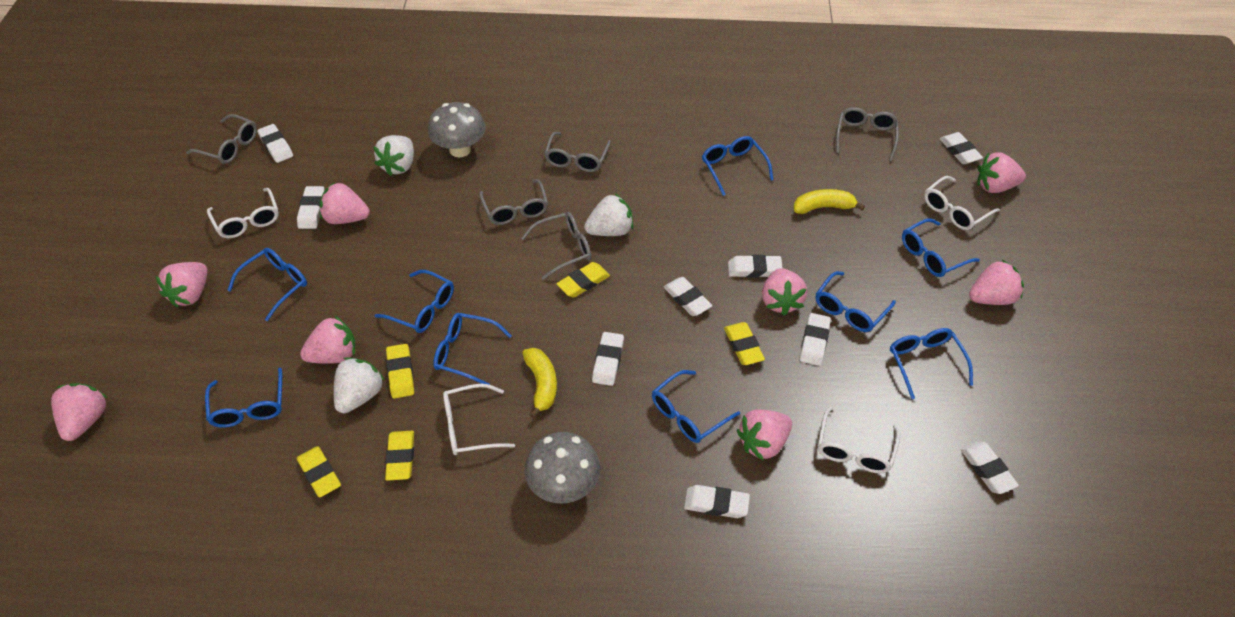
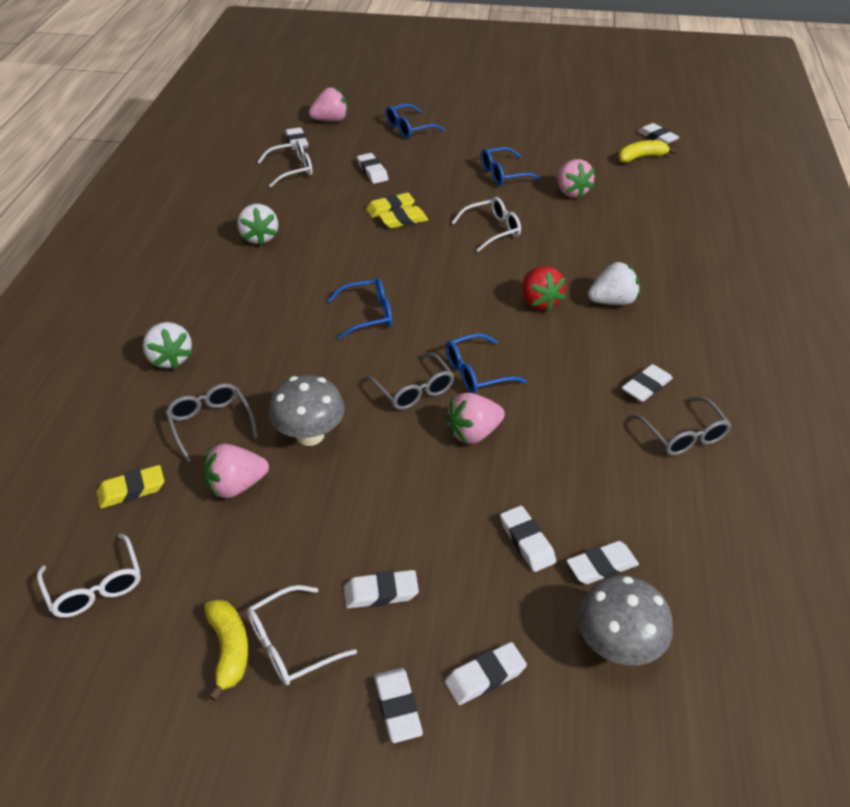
blue glasses: [205,368,282,428] [227,248,307,321] [374,270,454,333] [433,313,512,385] [652,370,740,443] [702,136,773,196] [816,271,896,332] [890,328,973,399] [902,218,980,277] = 9 -> [328,278,392,339] [386,104,445,138] [446,333,527,393] [481,147,542,185] = 4
grey glasses: [186,114,257,164] [479,179,548,225] [521,212,591,280] [544,132,611,172] [836,107,899,161] = 5 -> [166,383,258,462] [366,352,455,410] [632,397,731,455] = 3
pink strawberry: [51,383,108,441] [156,262,208,307] [300,316,356,364] [320,182,370,224] [737,409,792,460] [762,268,807,316] [969,260,1024,305] [977,152,1026,193] = 8 -> [204,444,269,498] [309,87,348,122] [446,392,505,444] [557,159,594,199] = 4
red strawberry: none = 0 -> [523,267,566,311] = 1
yellow eraser: [296,446,341,498] [385,431,414,481] [386,344,414,399] [556,262,610,298] [724,322,765,365] = 5 -> [97,465,164,508] [366,192,415,218] [379,206,428,228] = 3

